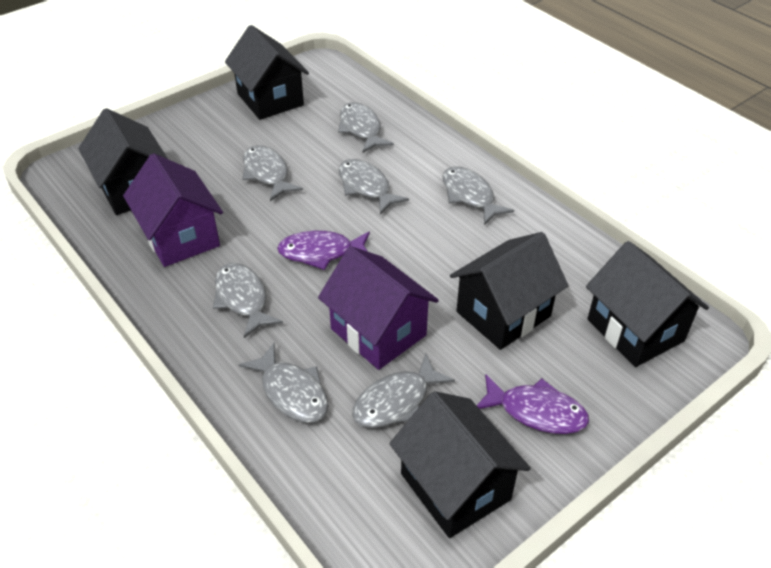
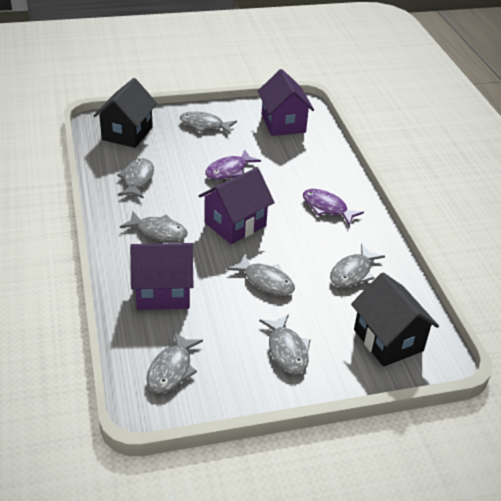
black house: [78,108,168,215] [225,25,309,120] [390,391,531,538] [450,232,569,350] [586,241,709,367] = 5 -> [94,78,157,148] [351,272,439,367] = 2
purple house: [123,153,223,267] [318,246,439,370] = 2 -> [130,243,194,310] [199,168,275,244] [258,69,314,136] = 3

